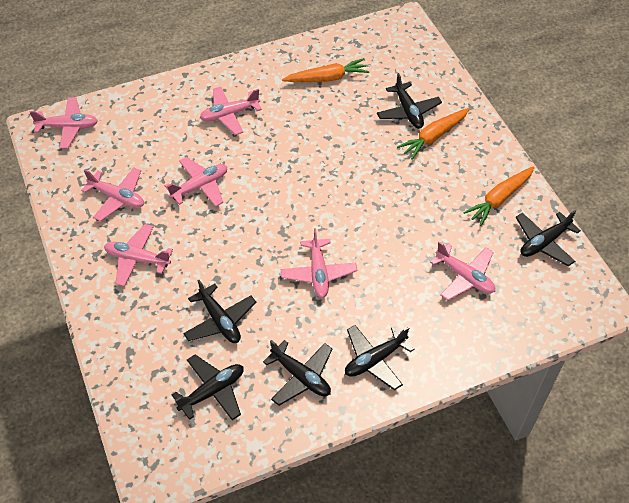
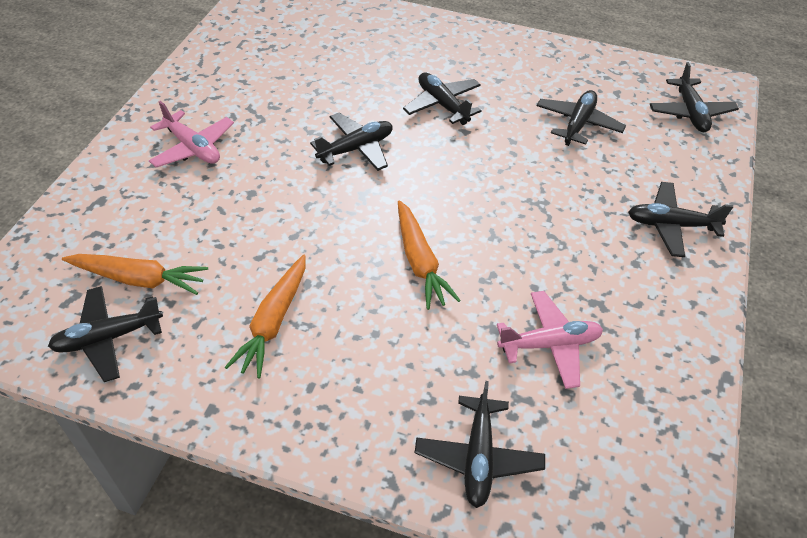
black plane: [171,355,244,421] [183,280,256,343] [263,340,332,406] [345,325,414,390] [377,73,442,129] [516,210,581,266] = 6 -> [48,286,163,382] [310,113,393,171] [403,72,482,125] [415,381,545,508] [537,90,626,146] [628,182,733,257] [650,62,739,132] = 7
pink plane: [29,97,98,149] [81,168,144,221] [104,224,173,286] [165,157,227,207] [200,87,262,135] [281,228,357,298] [430,241,495,300] = 7 -> [149,101,234,167] [497,291,603,389] = 2

